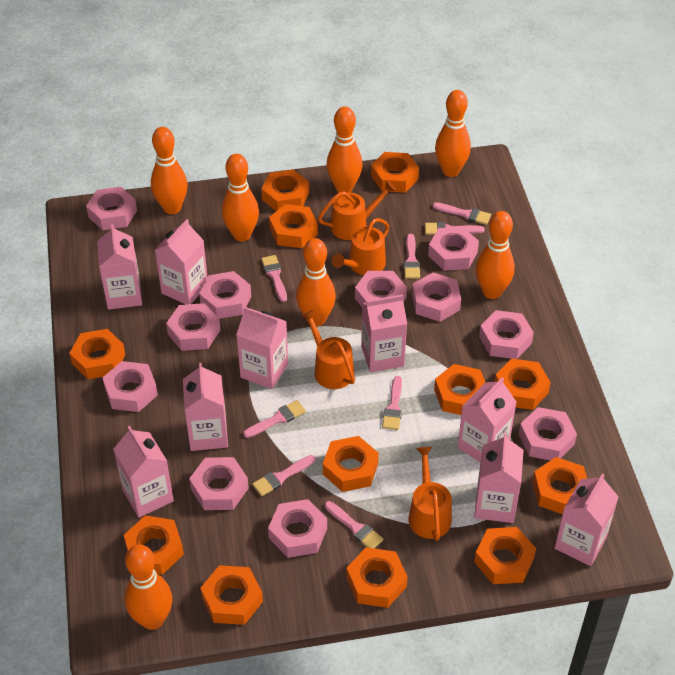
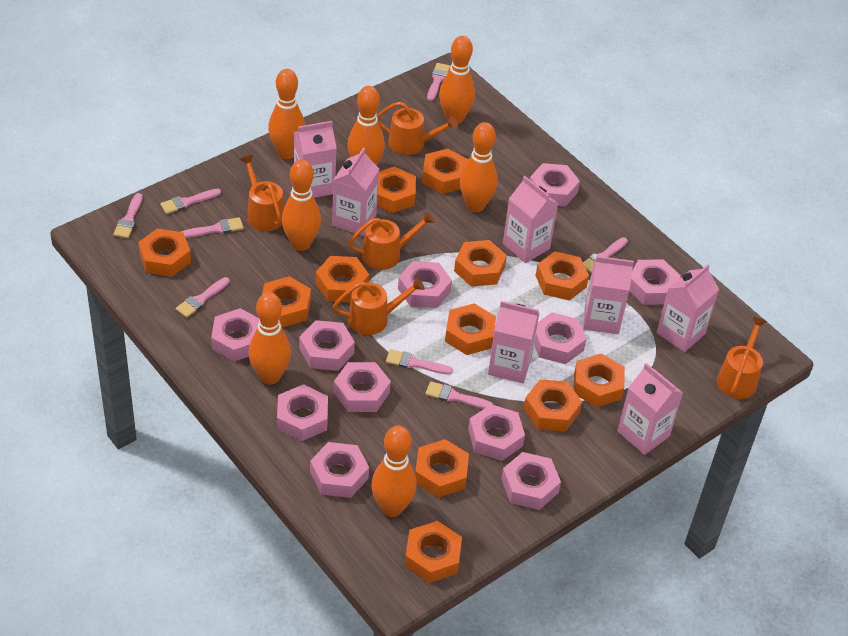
orange watering can: [301,310,355,389] [318,181,396,240] [332,218,389,275] [408,447,452,541] = 4 -> [240,155,284,231] [333,277,425,335] [348,211,435,270] [377,102,458,155] [717,317,767,399] = 5
pink carton: [97,224,142,310] [113,426,174,518] [155,219,208,305] [183,363,228,451] [236,307,288,389] [361,295,407,373] [458,377,517,463] [474,433,524,523] [555,473,619,566] = 9 -> [294,121,337,198] [332,148,379,236] [488,301,540,383] [503,176,558,263] [583,256,634,334] [617,363,683,455] [656,264,719,352] = 7

